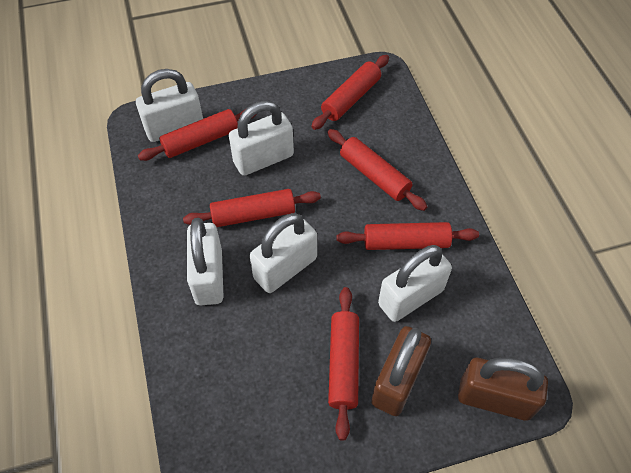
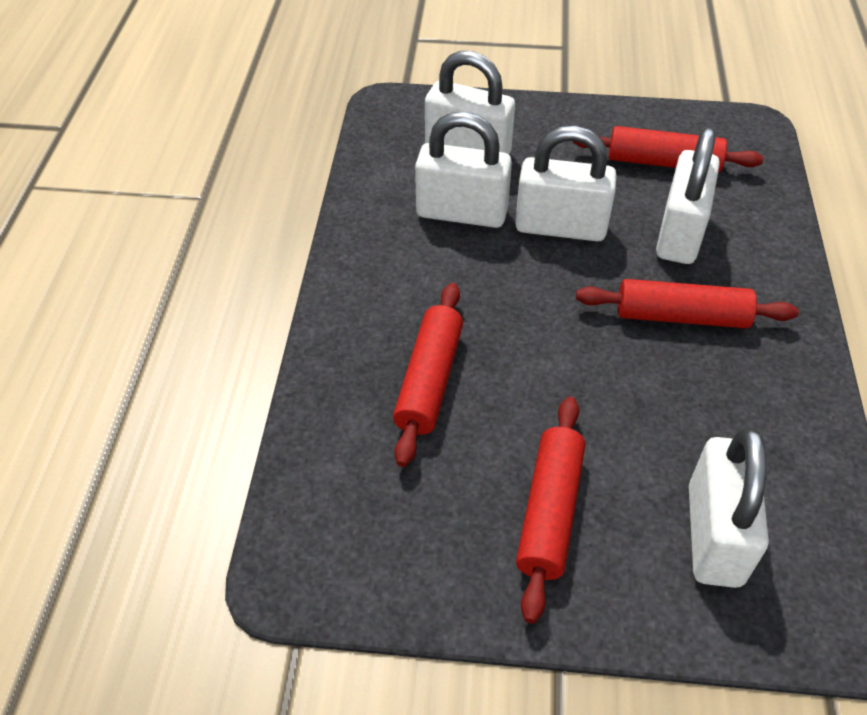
brown padlock: [371,326,431,416] [458,358,548,421] = 2 -> none = 0
red rolling pin: [138,108,256,161] [183,189,321,227] [311,55,389,130] [327,129,427,211] [328,287,359,441] [337,222,479,250] = 6 -> [393,283,463,467] [516,397,585,624] [573,126,764,173] [576,279,799,328] = 4

